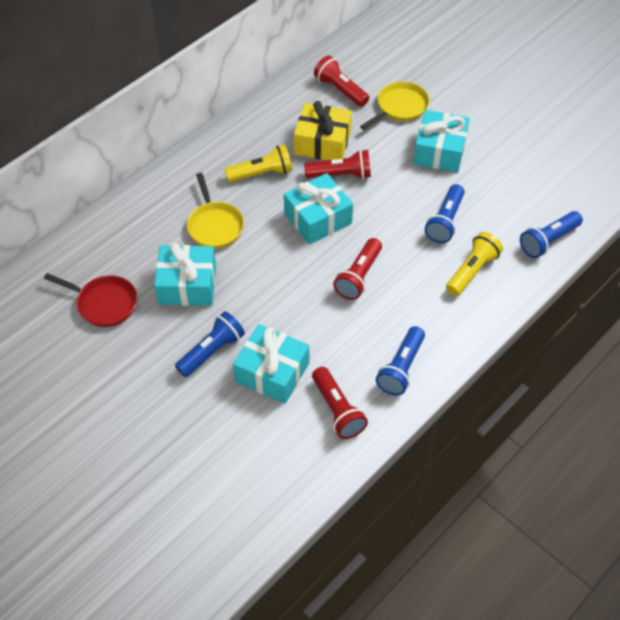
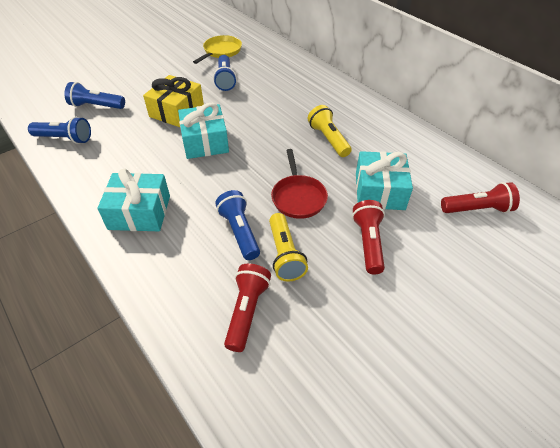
red flashlight: [304,150,371,179] [312,367,368,439] [314,56,370,107] [333,238,382,300] = 4 -> [224,264,271,352] [352,200,385,275] [441,182,520,213] = 3
turquoise gift: [154,243,216,306] [233,324,309,404] [284,173,353,244] [413,110,470,173] = 4 -> [97,168,170,231] [178,103,229,159] [356,151,413,210] = 3
yellow pan: [187,173,244,249] [360,81,430,130] = 2 -> [193,35,242,64] = 1

